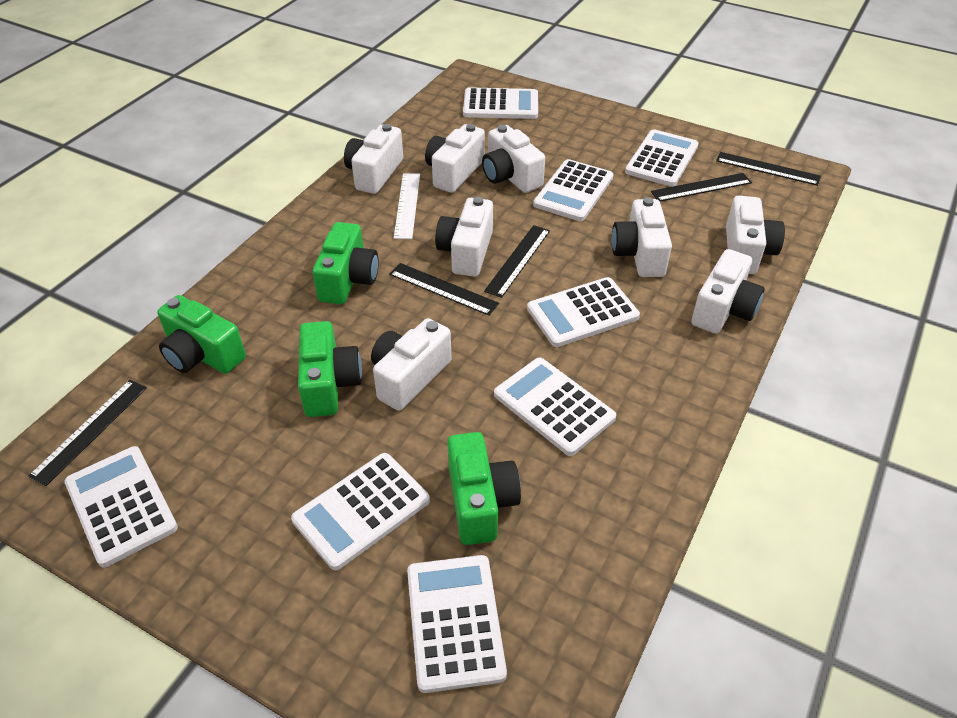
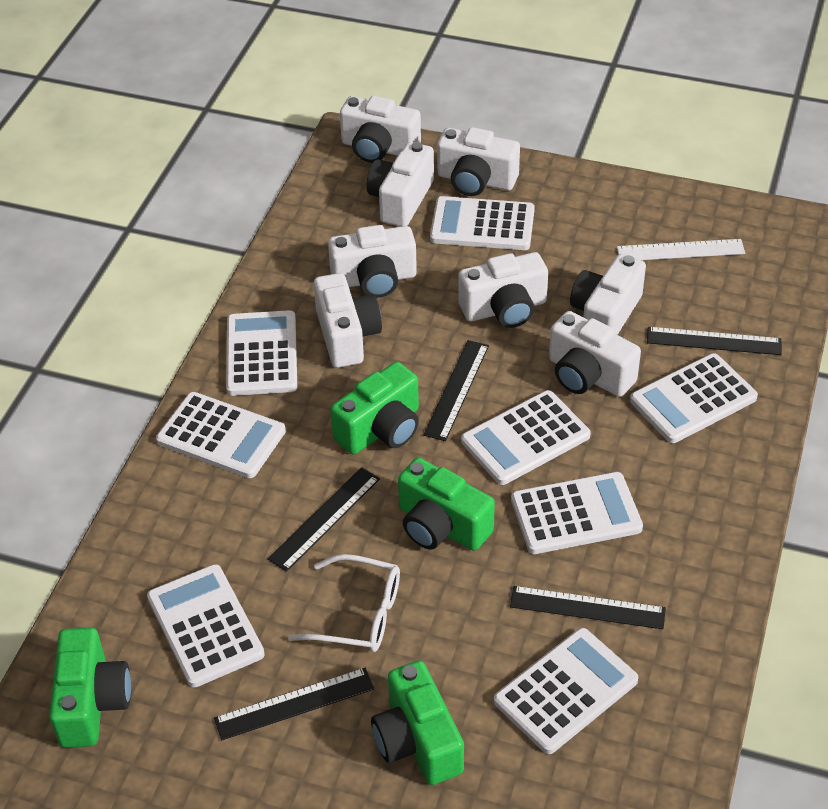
white glasses: none = 0 -> [288,554,400,652] = 1

